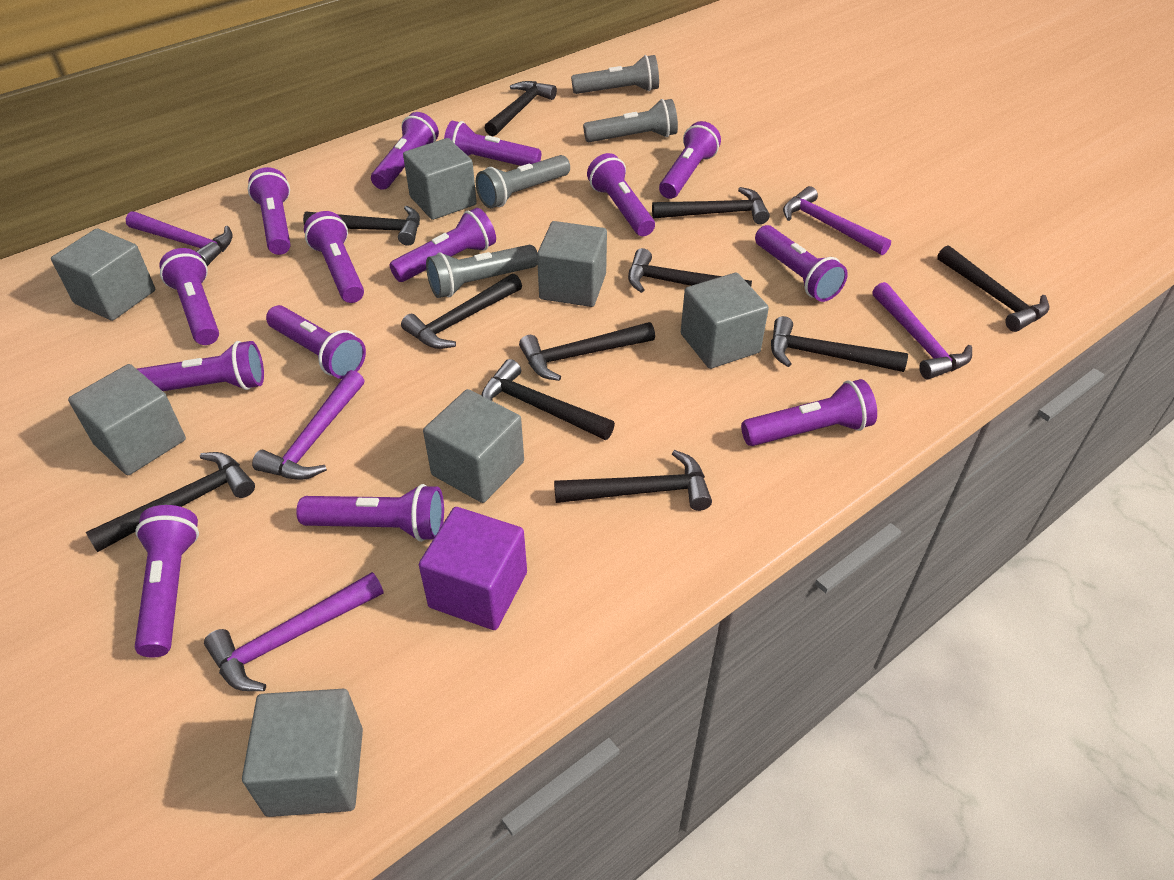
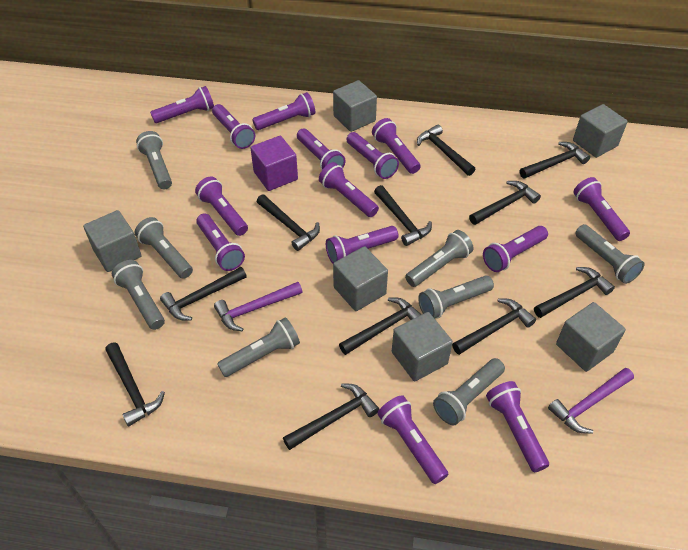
grey cube: [51,229,155,321] [68,364,186,475] [242,689,363,817] [403,138,477,220] [423,389,524,503] [537,221,607,307] [681,273,769,369] = 7 -> [83,210,141,272] [333,80,377,132] [333,246,388,311] [392,312,453,381] [556,302,626,372] [573,104,628,158] = 6
grey flashlight: [426,245,538,298] [476,155,570,208] [571,55,659,94] [583,99,678,142] = 4 -> [112,260,165,330] [135,217,193,279] [136,131,172,189] [217,317,300,377] [405,230,474,287] [418,275,494,319] [433,358,505,426] [575,224,645,284] = 8
purple hammer: [126,211,233,266] [204,572,384,691] [252,370,365,480] [783,186,891,255] [872,282,972,380] = 5 -> [214,282,303,331] [548,368,634,434] = 2

